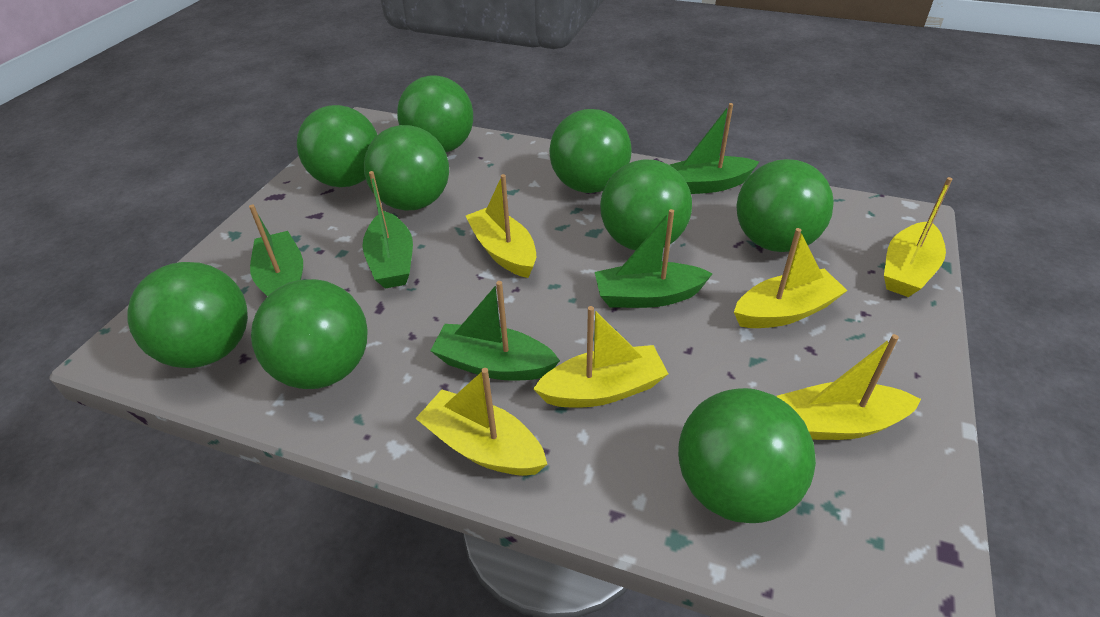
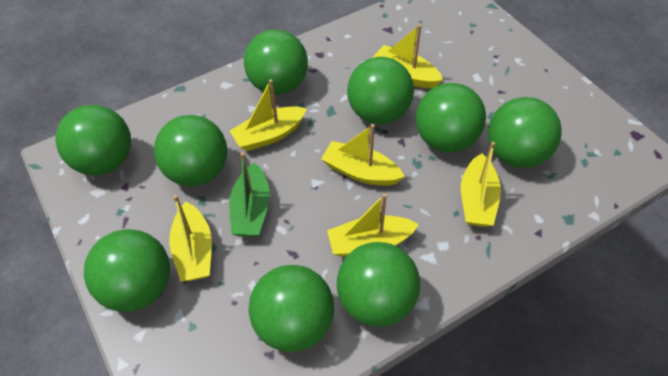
green boat: [249,205,303,296] [362,171,413,289] [430,281,560,381] [595,209,713,308] [670,103,759,194] = 5 -> [229,152,270,237] = 1

